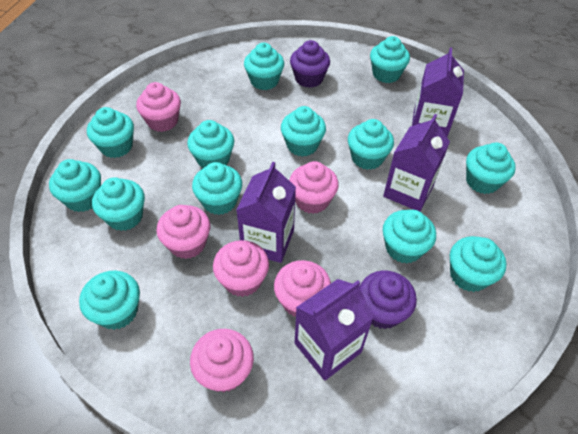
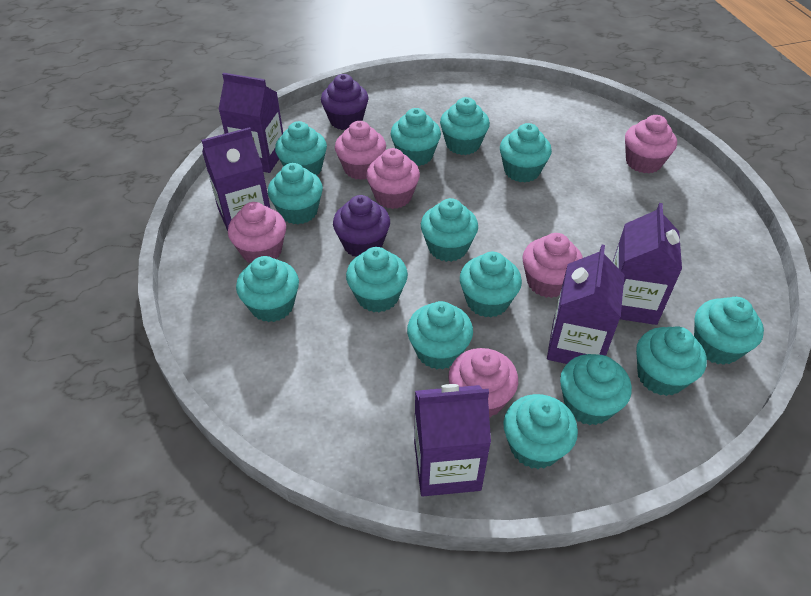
purple carton: [236,162,296,263] [295,279,374,381] [383,114,450,211] [412,47,464,137] = 4 -> [201,127,271,231] [218,73,283,173] [414,384,491,496] [547,245,625,364] [613,203,682,325] = 5
turquoise cupcake: [49,159,101,212] [79,270,140,330] [87,107,134,158] [92,177,145,231] [187,120,234,168] [192,162,242,215] [244,43,284,90] [281,106,326,157] [348,119,394,170] [370,36,410,83] [383,210,436,264] [450,236,507,292] [466,143,516,194] = 13 -> [236,256,299,322] [268,163,323,224] [275,121,327,176] [346,247,408,313] [391,108,441,166] [407,301,473,369] [421,198,478,262] [440,97,490,155] [460,252,522,317] [500,123,552,182] [503,394,578,469] [560,354,632,425] [636,326,707,396] [694,297,764,365] = 14

